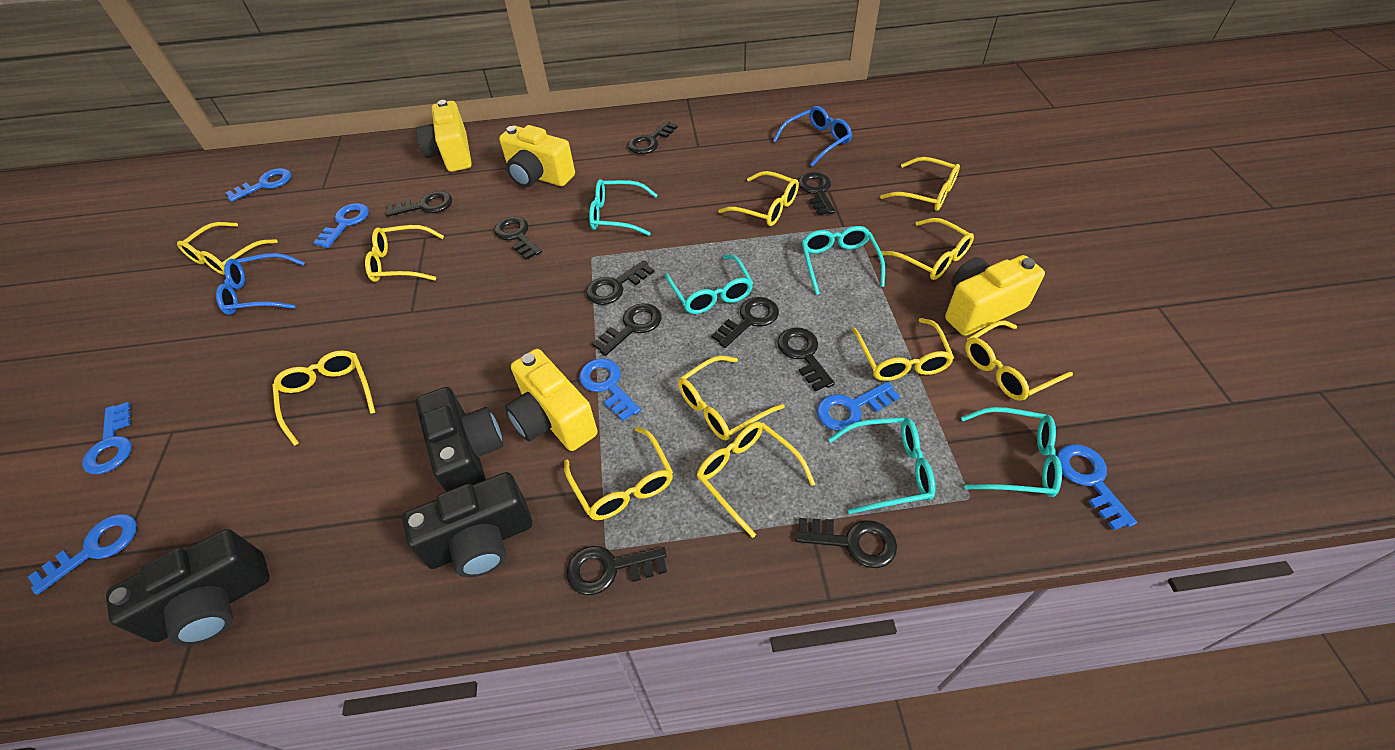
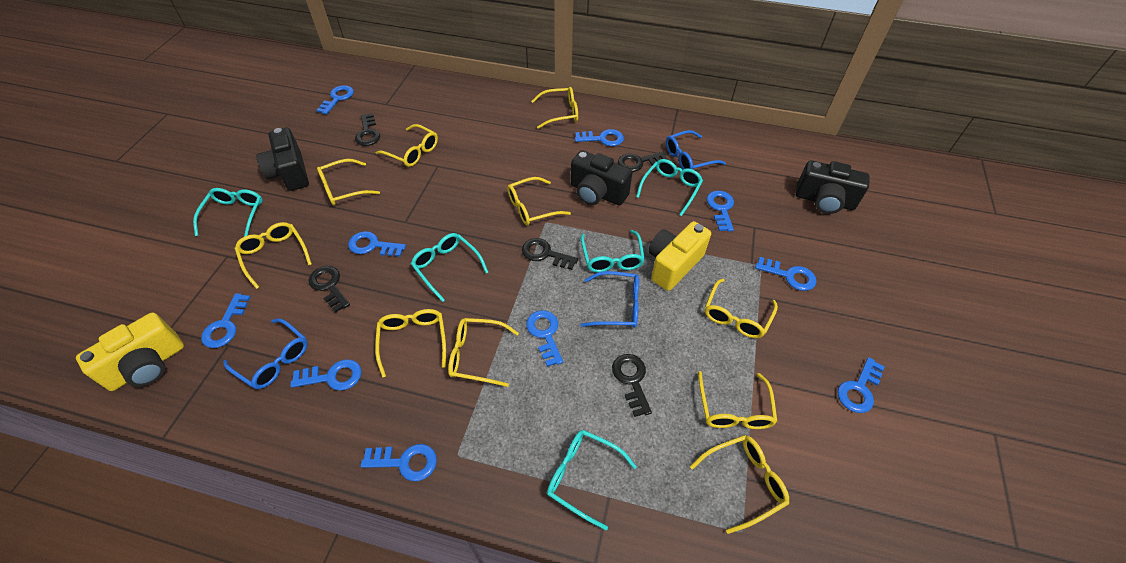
black key: [386,191,452,217] [494,216,542,260] [566,546,667,595] [586,260,654,305] [592,303,662,356] [628,121,678,154] [711,297,779,348] [777,328,835,391] [796,518,897,568] [798,172,835,215] = 10 -> [308,266,350,313] [355,113,380,146] [522,238,578,270] [612,354,652,417] [618,152,668,172] = 5
blue glasses: [216,253,305,315] [773,106,852,166] = 2 -> [223,319,308,389] [580,271,639,328] [666,130,726,169] = 3
blue key: [28,514,137,595] [82,402,132,474] [225,168,291,202] [313,203,369,248] [579,358,641,421] [817,381,900,431] [1056,444,1137,531] = 7 -> [201,293,251,348] [290,359,362,391] [316,85,354,115] [348,231,406,257] [361,444,437,481] [526,310,563,367] [575,129,624,146] [707,191,734,232] [755,257,816,291] [838,357,885,413] = 10
yellow camera: [416,100,472,172] [499,125,575,187] [505,349,598,451] [945,255,1045,336] = 4 -> [76,312,184,391] [649,221,711,291] = 2
yellow glasses: [177,222,278,275] [272,350,375,446] [365,225,444,282] [564,427,673,520] [678,356,785,441] [696,422,815,538] [718,171,799,226] [852,318,954,381] [880,157,960,211] [881,218,974,280] [965,320,1073,401] = 11 -> [235,222,312,289] [317,159,380,206] [375,124,438,167] [375,309,446,377] [448,318,519,387] [507,177,571,226] [531,87,578,129] [690,435,789,534] [698,371,778,429] [705,279,778,338] = 10

